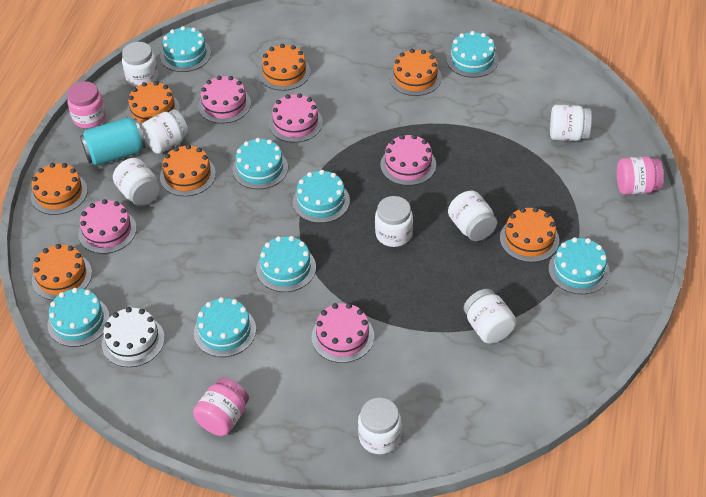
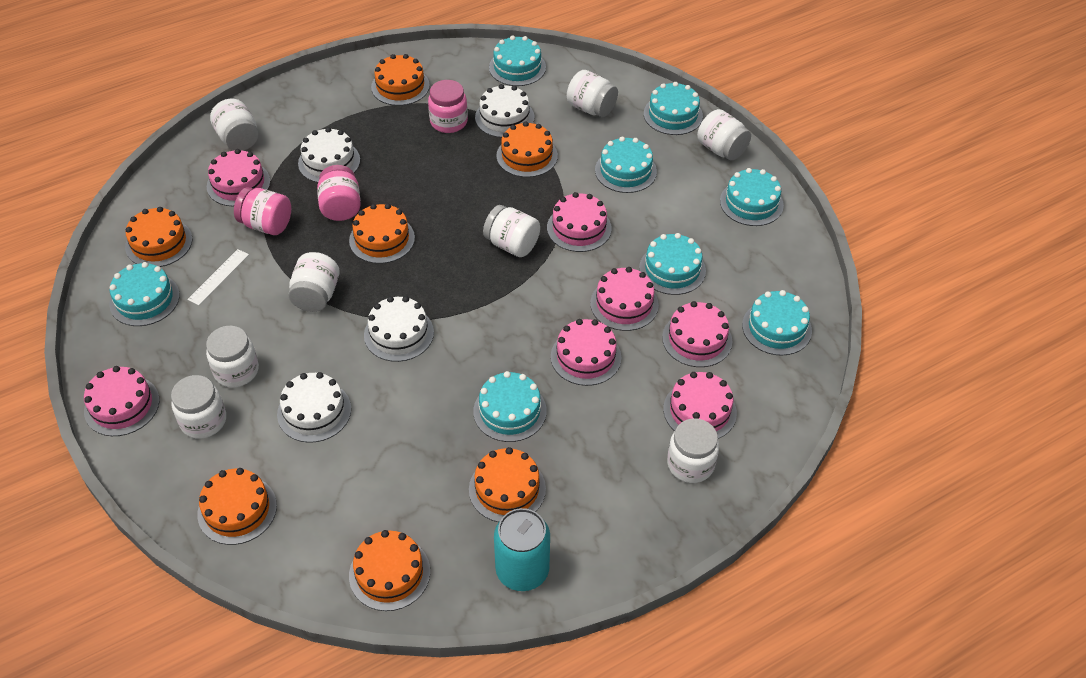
pink cake: [78,199,137,254] [198,76,251,124] [269,93,323,143] [312,303,374,363] [381,135,436,186] = 5 -> [84,366,160,436] [207,149,270,206] [547,192,612,252] [551,319,621,386] [590,267,659,331] [662,301,732,367] [663,372,737,439] = 7
white cake: [102,307,165,367] = 1 -> [277,372,351,443] [298,127,360,183] [364,296,434,362] [475,84,534,138] = 4
white ruler: none = 0 -> [187,249,249,305] = 1

